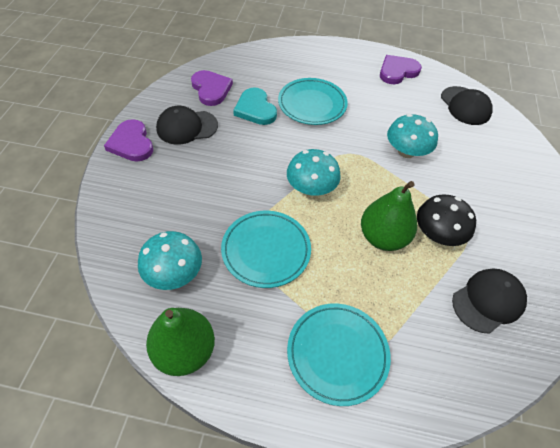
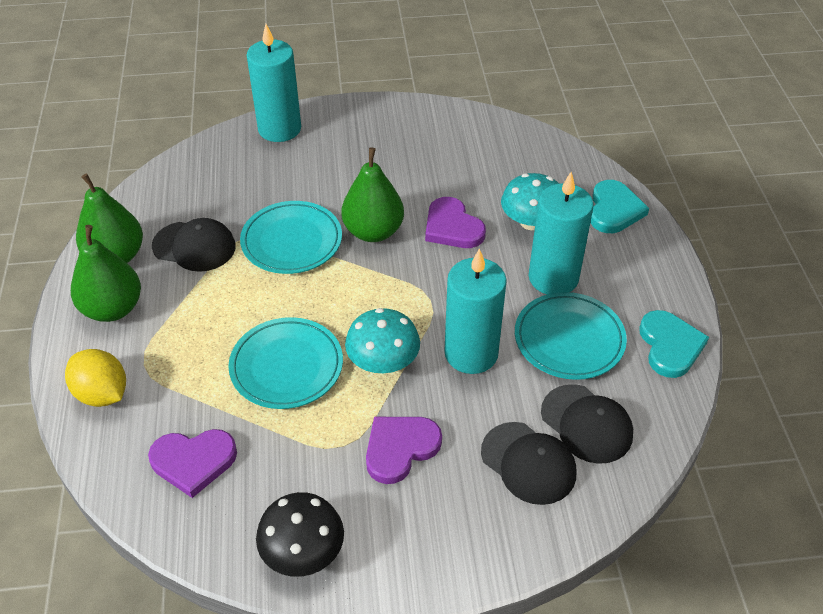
green pear: [146,308,215,376] [361,181,417,251] = 2 -> [71,225,141,322] [76,174,143,263] [341,147,404,242] = 3
turquoise candle: none = 0 -> [247,24,301,142] [444,248,507,374] [528,172,593,294] = 3
turquoise heart: [233,87,277,125] = 1 -> [590,180,649,233] [640,310,709,378] = 2
turquoise mushroom: [138,231,202,290] [287,149,341,196] [387,114,438,158] = 3 -> [345,308,420,373] [501,173,559,230] = 2
yellow lemon: none = 0 -> [65,349,126,407] = 1

